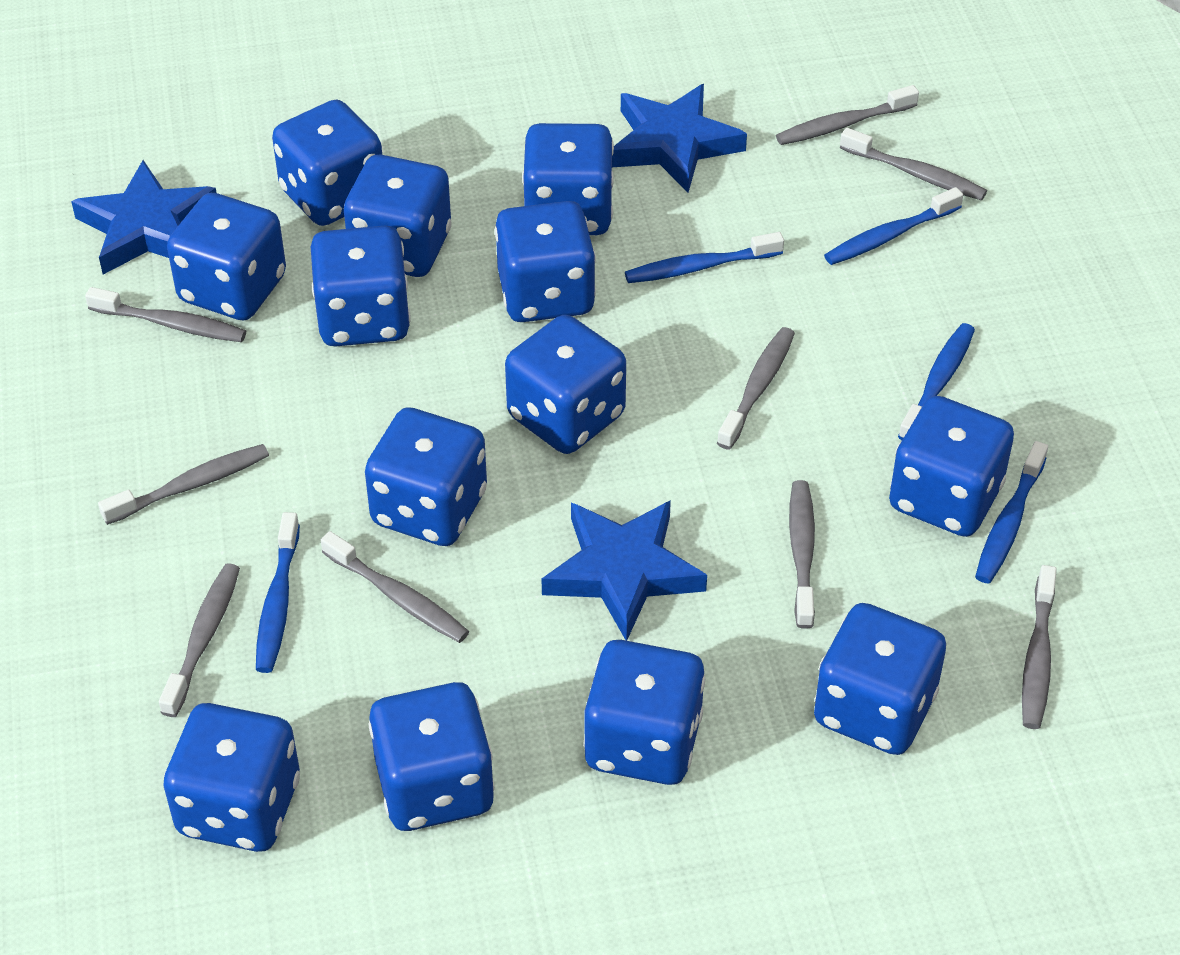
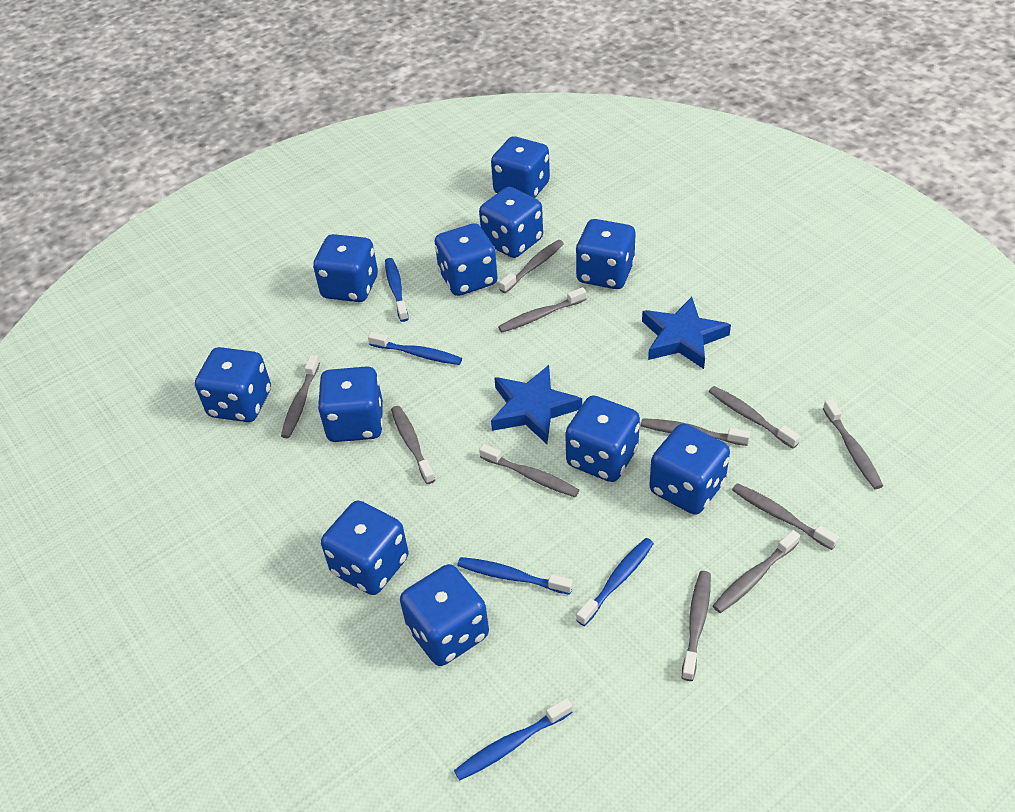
blue dice: [163,703,300,852] [167,193,286,320] [272,100,382,226] [311,226,411,346] [344,155,452,277] [365,407,487,546] [369,682,495,831] [495,201,596,322] [505,315,626,454] [522,123,614,235] [583,640,705,785] [814,603,946,755] [889,396,1014,537] = 13 -> [195,347,271,422] [313,234,378,302] [318,366,383,442] [321,501,409,595] [400,564,489,666] [435,223,498,296] [479,187,543,258] [491,136,550,198] [565,396,640,482] [576,219,635,289] [649,423,730,515] = 11
blue star: [71,160,217,274] [541,500,707,641] [612,84,747,193] = 3 -> [491,365,582,444] [642,297,731,369] = 2
grey toothbrush: [85,287,246,342] [98,444,269,525] [159,563,240,717] [321,531,469,643] [717,327,795,450] [776,85,919,145] [789,480,815,629] [840,128,987,201] [1022,565,1057,729] = 9 -> [281,355,320,438] [391,406,435,484] [479,444,579,497] [498,287,587,332] [499,240,564,293] [641,418,750,446] [682,571,711,681] [709,386,800,449] [713,530,800,613] [732,483,839,550] [823,399,883,489] = 11

